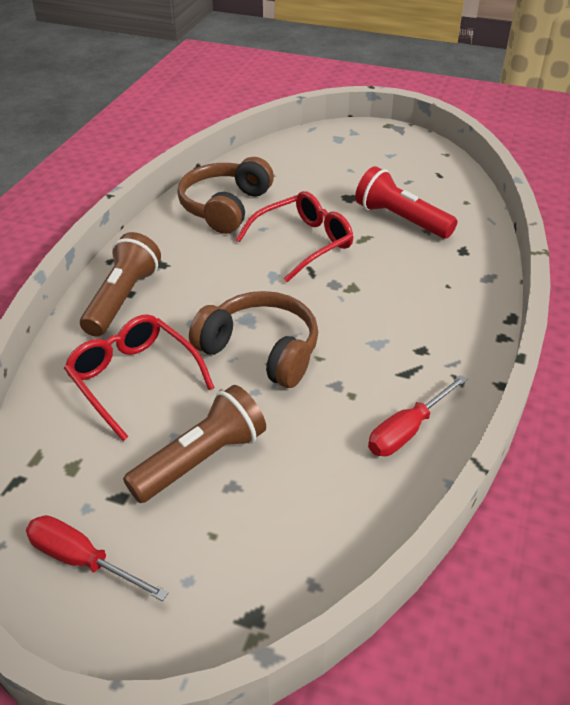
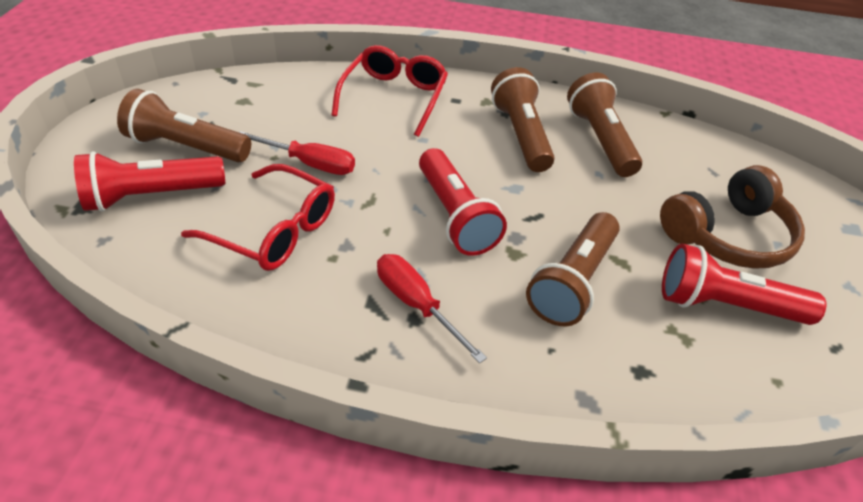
brown flashlight: [80,232,161,337] [123,385,266,503] = 2 -> [117,89,251,162] [491,67,554,172] [526,212,620,326] [567,73,642,177] = 4
brown headphones: [177,157,274,234] [189,291,318,388] = 2 -> [660,165,805,269] = 1
red flashlight: [355,166,457,239] = 1 -> [74,151,225,212] [419,148,507,256] [662,244,826,325] = 3

